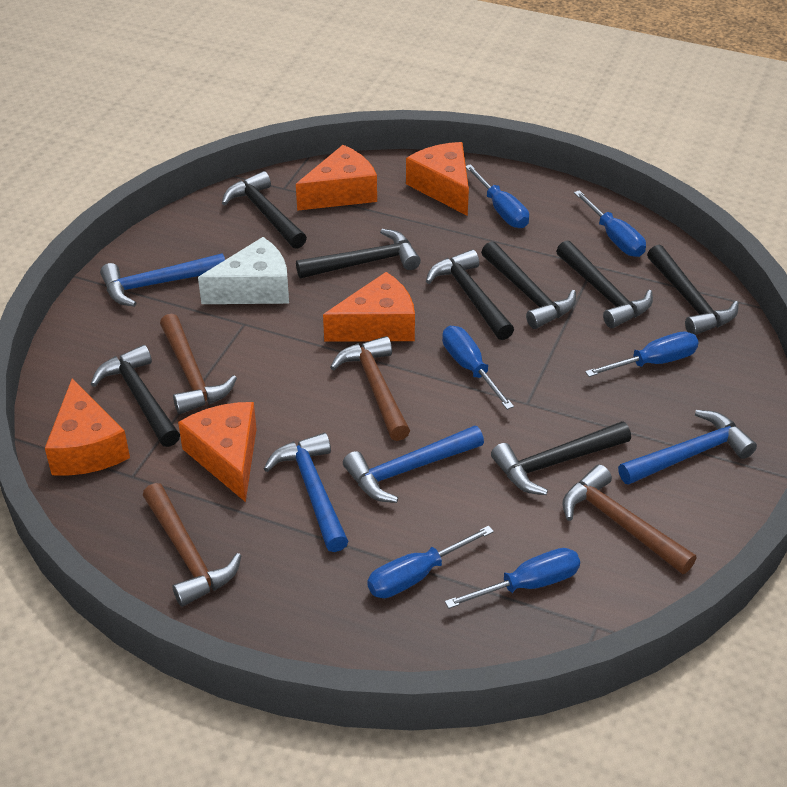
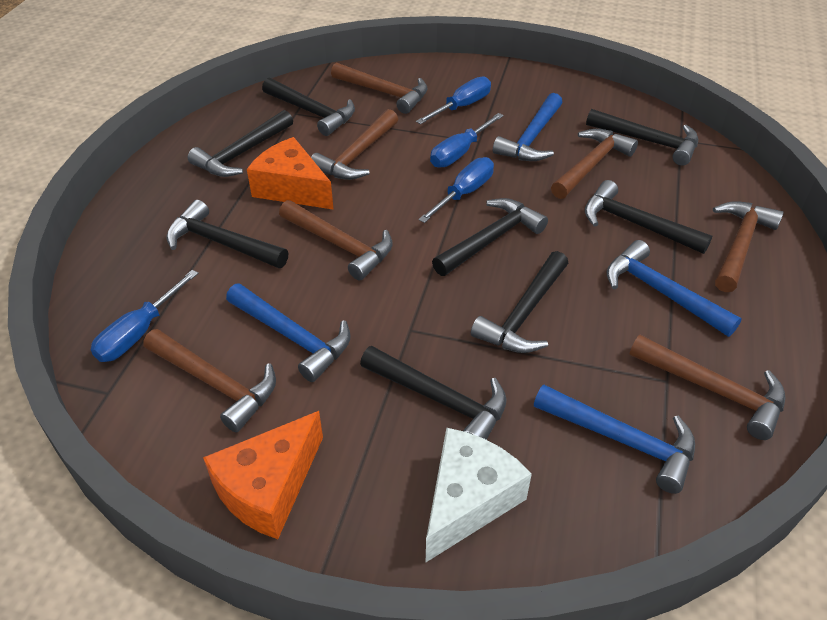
blue screwdriver: [367,525,494,598] [442,326,514,410] [445,548,580,609] [466,164,529,228] [574,190,646,257] [585,332,699,377] = 6 -> [91,270,198,362] [416,76,491,124] [418,157,494,223] [430,113,504,168] = 4
brown hammer: [143,483,241,607] [160,314,237,414] [330,336,410,441] [563,465,697,574] = 4 -> [143,329,276,433] [279,200,393,281] [311,109,398,180] [331,62,428,114] [551,129,638,199] [629,335,785,440] [713,201,784,292] = 7
orange cheese: [45,378,130,476] [178,402,256,502] [296,145,377,211] [323,272,415,342] [406,142,469,216] = 5 -> [203,411,323,539] [247,137,334,210] = 2

